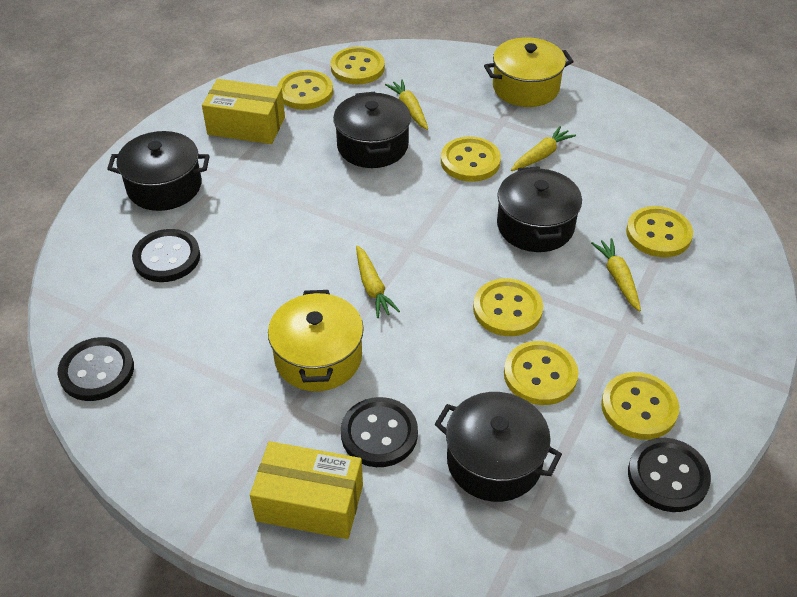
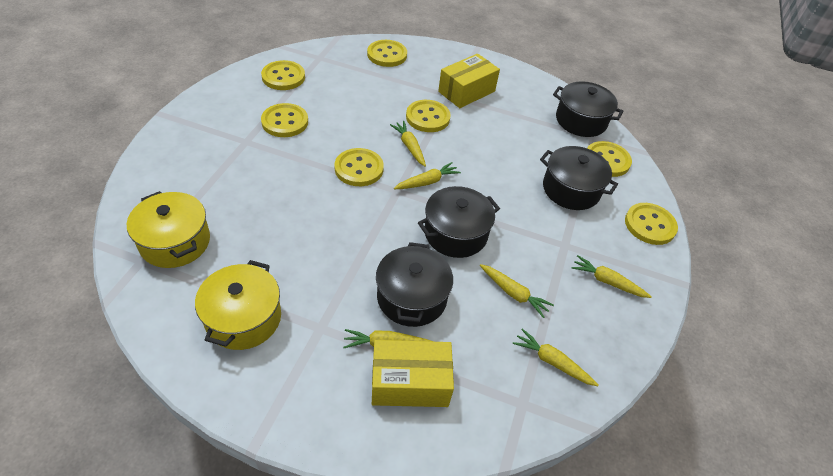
black button: [58,337,134,401] [132,229,200,282] [341,397,418,467] [628,438,711,512] = 4 -> none = 0
yellow carrot: [356,245,400,318] [385,79,428,130] [511,126,576,171] [591,238,641,312] = 4 -> [343,329,434,348] [390,121,426,167] [394,162,461,189] [480,264,554,318] [513,329,598,386] [571,255,652,298] = 6

